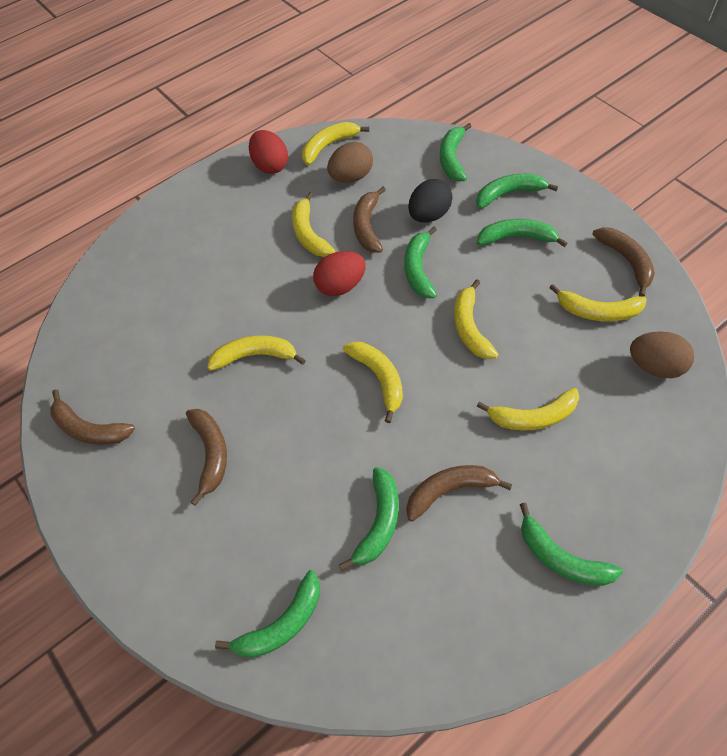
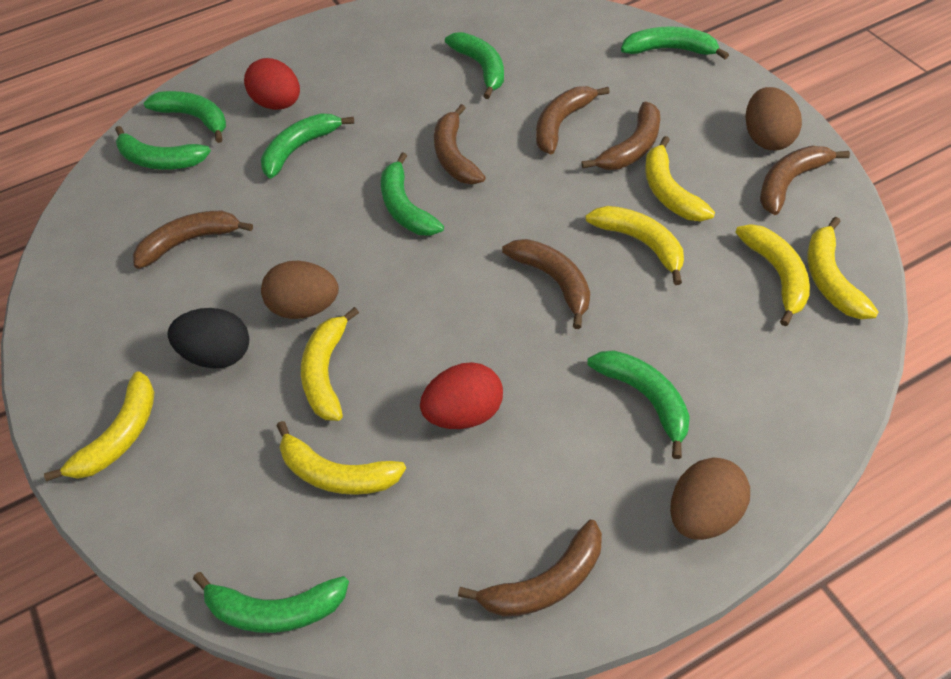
brown banana: [50,389,135,445] [186,409,227,506] [353,187,386,252] [406,465,512,522] [592,227,655,297] = 5 -> [133,211,253,269] [434,104,486,184] [458,520,602,617] [502,239,590,329] [536,86,610,154] [581,102,660,170] [760,146,850,215] = 7
brown egg: [327,142,373,183] [630,331,694,378] = 2 -> [261,261,339,319] [670,458,750,540] [745,87,802,150] = 3
green banana: [215,570,320,658] [339,467,399,571] [404,227,437,298] [440,123,472,181] [476,174,558,208] [477,219,568,247] [520,503,623,586] = 7 -> [115,126,211,170] [144,91,226,143] [193,572,349,633] [261,114,354,179] [381,152,444,236] [445,32,504,99] [587,350,690,459] [621,26,729,59] = 8

